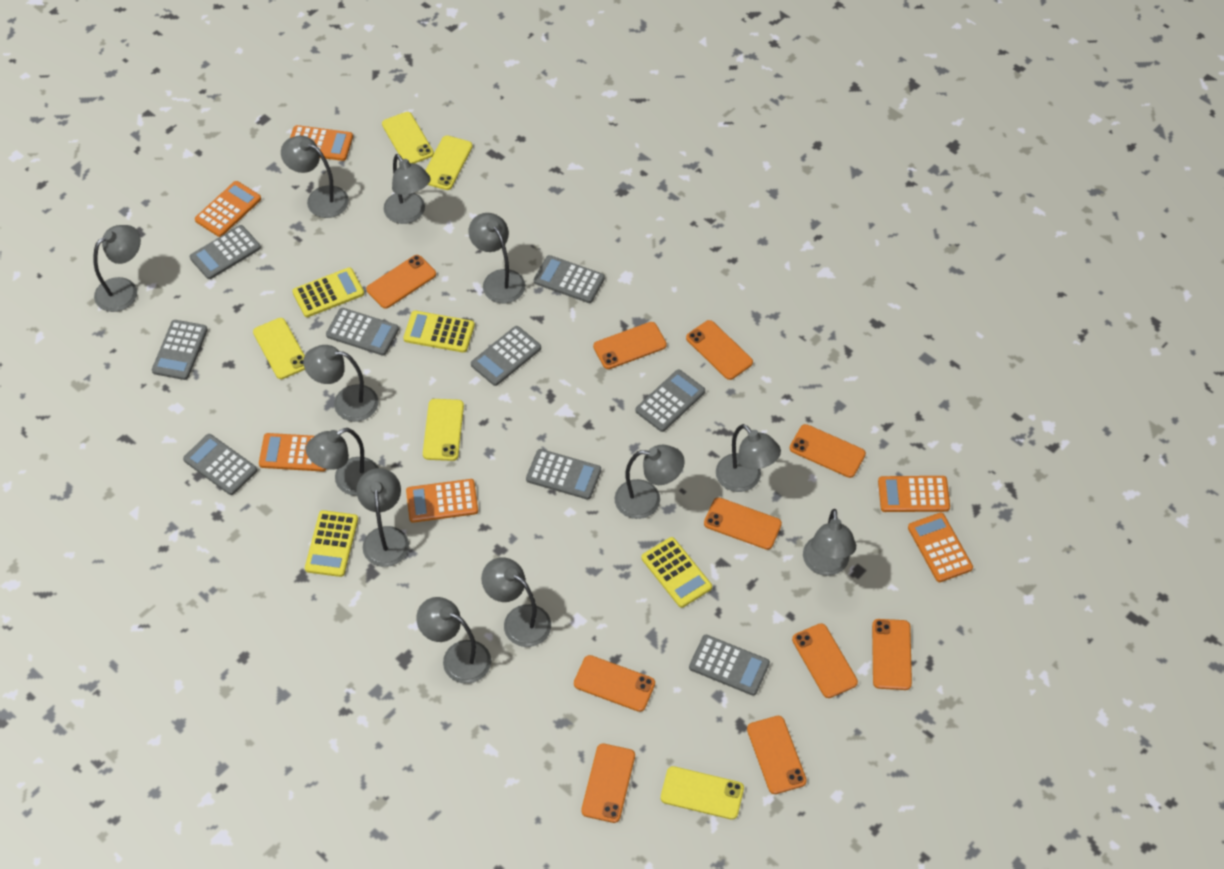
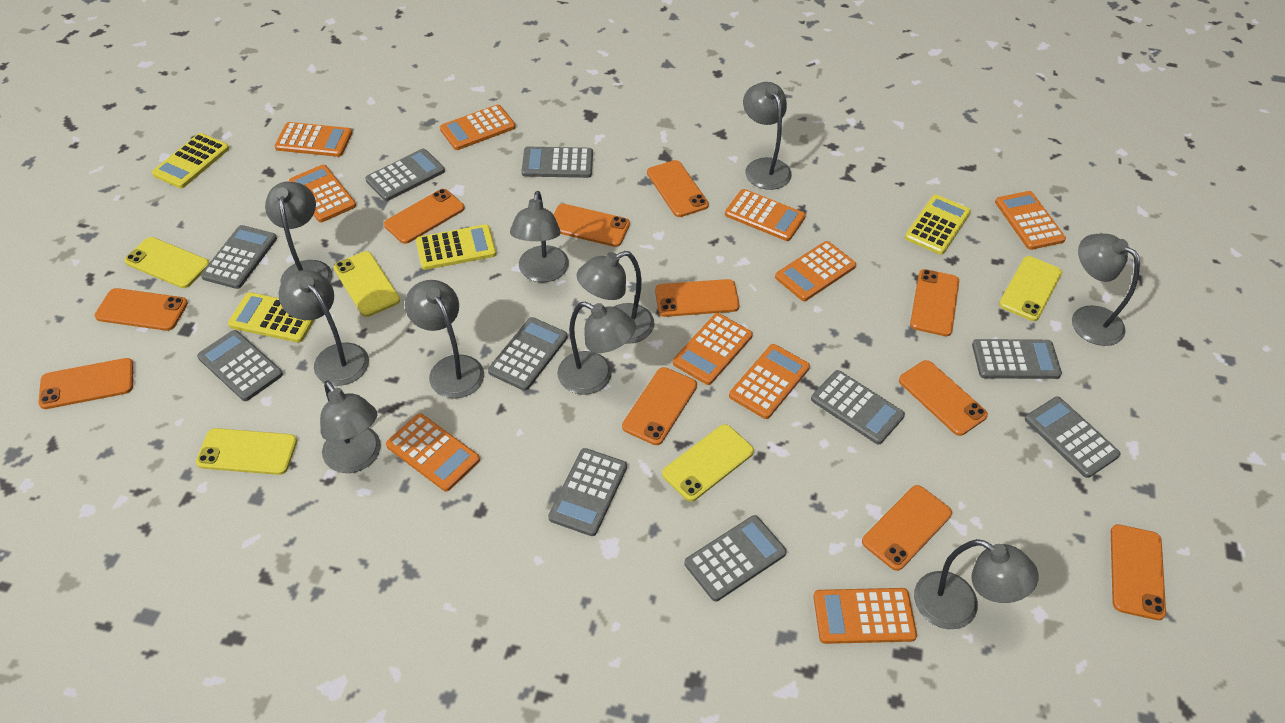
grey calculator: [152,320,208,380] [183,434,257,495] [190,225,261,279] [326,308,399,356] [471,326,541,386] [526,449,601,500] [534,255,605,303] [635,370,705,432] [689,635,770,696] = 9 -> [197,330,283,401] [201,225,277,289] [365,149,445,201] [488,317,568,391] [522,147,593,178] [548,448,627,536] [684,515,787,601] [811,370,905,444] [972,339,1062,379] [1025,396,1121,478] = 10
grey lamp: [93,225,141,312] [281,135,349,218] [303,345,378,422] [306,428,379,496] [356,468,409,567] [384,154,431,224] [416,597,491,684] [468,213,525,304] [481,557,551,647] [615,445,685,519] [716,424,781,492] [803,509,856,576] = 12 -> [265,182,332,284] [279,270,369,386] [320,380,381,473] [405,280,484,399] [510,191,569,282] [557,302,636,395] [577,251,655,344] [743,82,792,190] [914,539,1039,629] [1072,234,1140,346] = 10
orange calculator: [195,181,261,237] [259,433,326,472] [290,125,353,161] [406,479,478,523] [878,476,950,512] [908,513,973,582] = 6 -> [275,122,352,157] [289,165,356,222] [386,413,480,492] [440,104,516,150] [673,313,753,385] [725,189,806,241] [729,344,810,419] [775,241,856,301] [813,588,917,644] [995,191,1066,250] = 10
orange phone: [366,255,436,309] [574,655,655,712] [581,743,635,823] [593,322,667,369] [686,320,753,380] [704,497,782,550] [747,716,807,794] [790,424,866,478] [792,623,858,698] [872,619,912,690] = 10 -> [38,358,134,409] [95,288,188,331] [384,189,465,244] [553,204,630,247] [622,367,697,445] [647,160,709,217] [655,279,740,317] [862,485,952,571] [899,360,988,436] [910,269,959,336] [1111,524,1166,620] = 11

